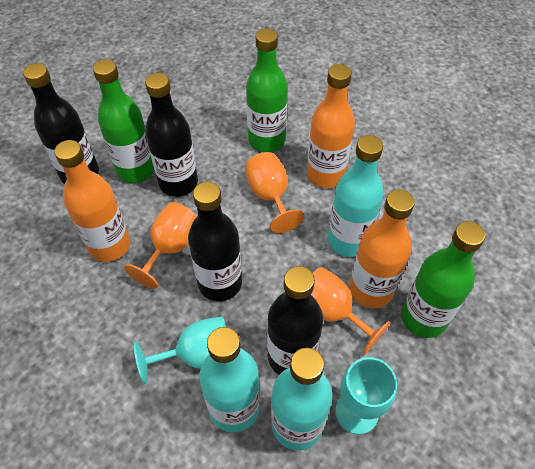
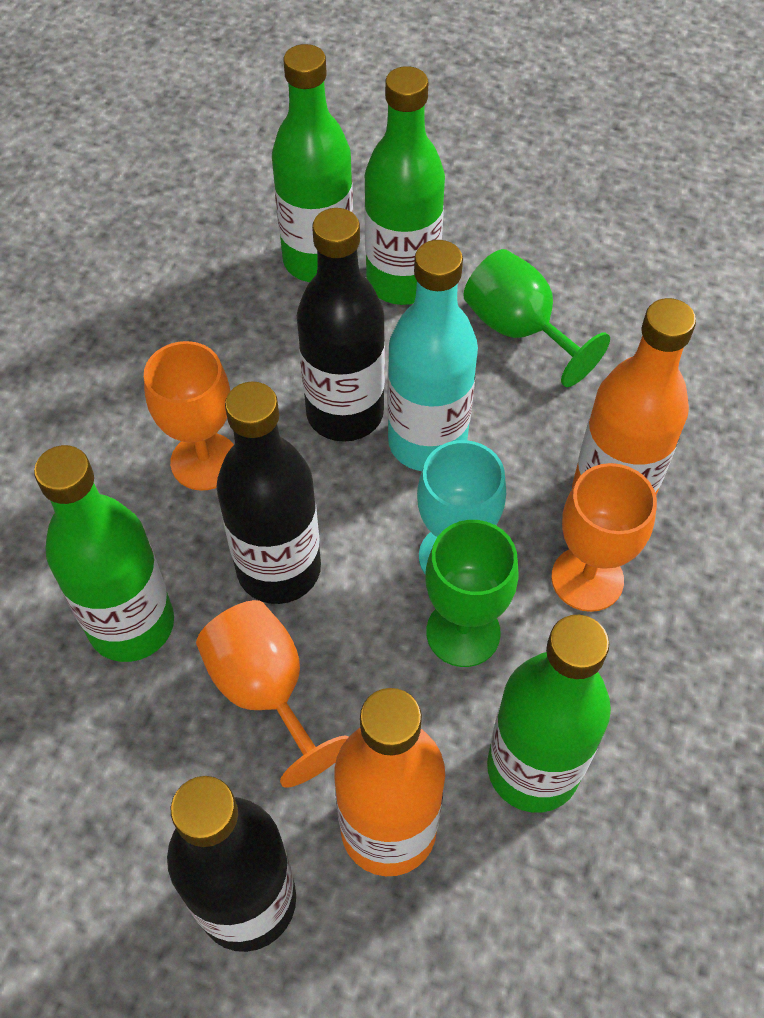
black bottle: [23,63,99,184] [145,73,198,197] [188,182,242,301] [267,266,323,375] = 4 -> [167,776,296,952] [216,381,321,604] [297,208,385,442] = 3
green bottle: [93,59,154,183] [246,29,287,152] [401,221,485,338] = 3 -> [34,445,174,662] [272,44,353,282] [364,66,445,305] [487,615,611,813] = 4
green goblet: none = 0 -> [425,520,519,667] [463,249,610,387] = 2
orange bottle: [54,140,131,262] [307,64,355,188] [349,189,415,309] = 3 -> [334,688,445,876] [572,298,696,495] = 2
turquoise bottle: [200,327,260,433] [271,348,332,450] [328,135,384,257] = 3 -> [387,240,478,471] = 1
turquoise goblet: [134,317,226,384] [336,357,397,435] = 2 -> [417,440,506,574] = 1

